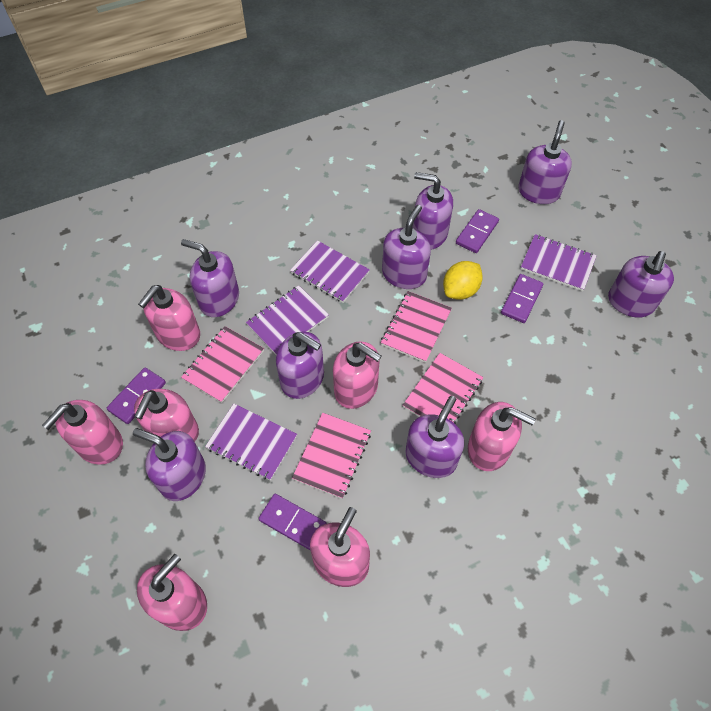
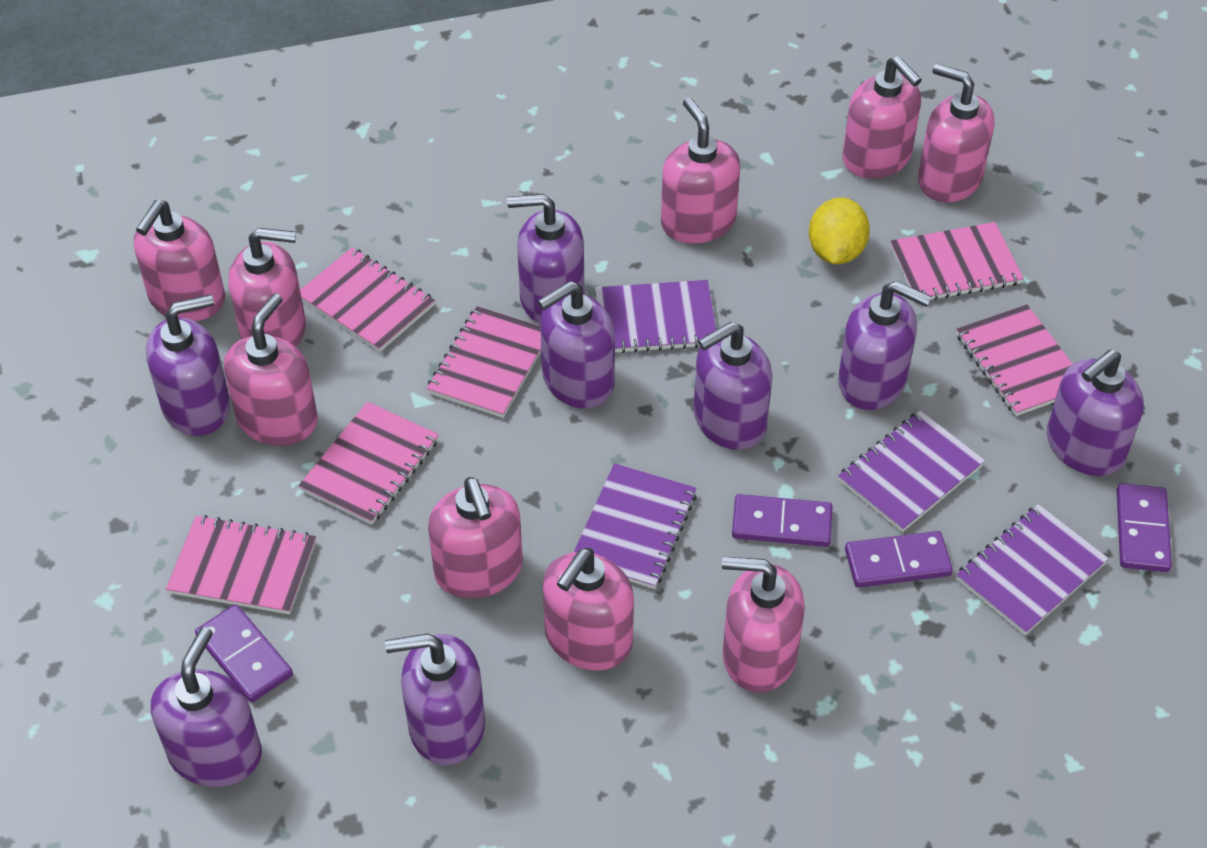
pink notebook: [181,326,264,403] [292,413,371,499] [381,291,452,363] [403,353,483,424] = 4 -> [166,515,316,614] [299,401,439,525] [300,247,435,352] [427,306,541,418] [890,222,1024,300] [956,304,1073,416] = 6
pink soap dispenser: [42,400,123,464] [134,389,199,442] [137,554,207,631] [138,285,200,351] [310,507,370,587] [333,341,381,409] [468,402,536,471] = 7 -> [134,200,225,321] [224,294,318,446] [228,228,306,347] [428,477,523,599] [543,548,634,670] [661,97,740,244] [722,557,805,693] [843,56,922,179] [918,63,994,203] = 9

